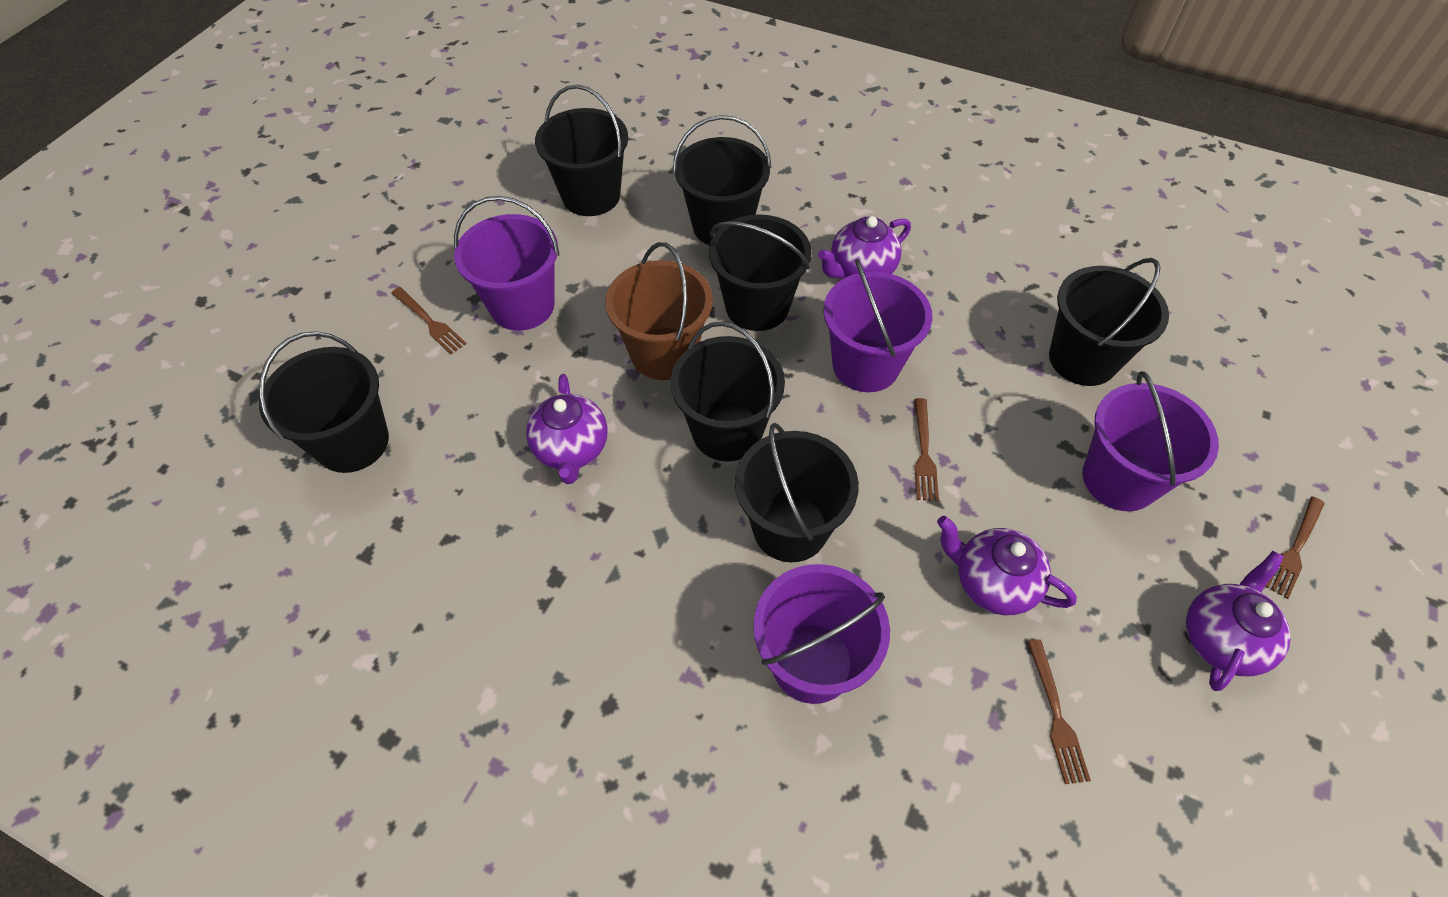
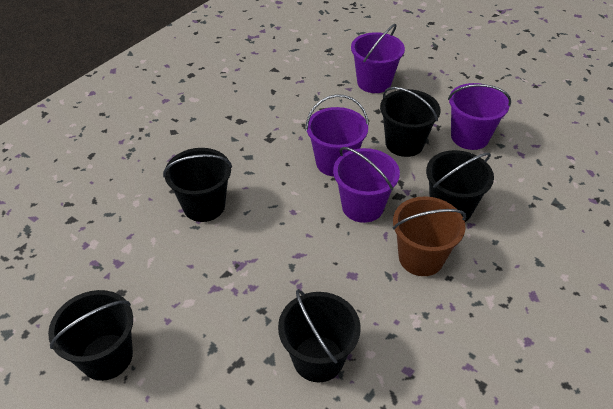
black bucket: [259,331,389,473] [535,85,628,216] [671,321,785,461] [673,115,772,245] [709,214,812,331] [735,423,859,562] [1049,258,1169,386] = 7 -> [48,290,133,381] [163,148,232,222] [278,289,361,382] [380,87,440,157] [426,150,494,222] = 5
brown fork: [391,287,467,354] [914,398,939,501] [1027,639,1091,784] [1265,497,1325,599] = 4 -> none = 0
purple teapot: [526,374,608,484] [818,216,911,279] [937,516,1077,615] [1186,551,1291,691] = 4 -> none = 0

